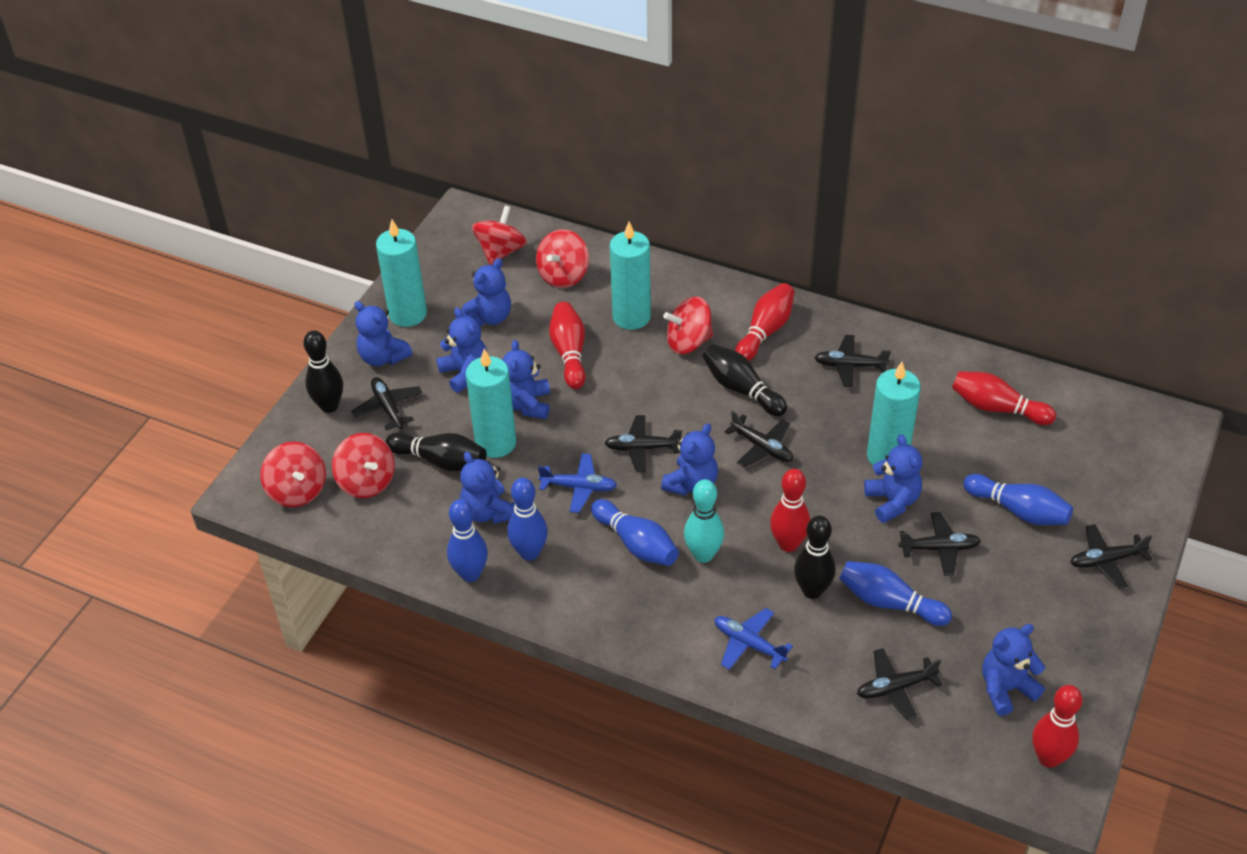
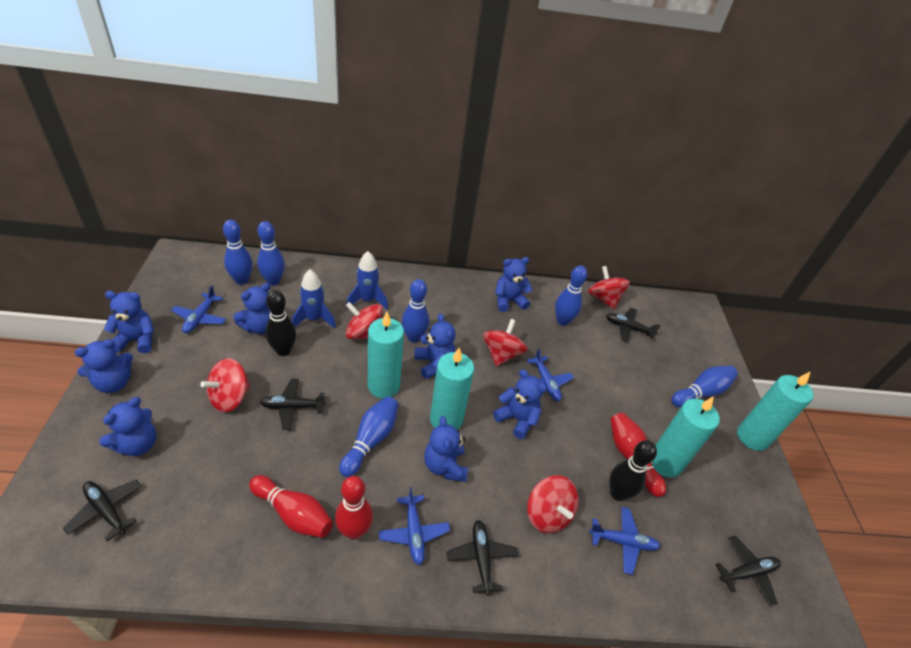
black bowling pin: [303,330,343,413] [386,432,486,471] [703,344,787,416] [794,515,835,599] = 4 -> [266,290,296,356] [609,440,657,501] = 2
black plane: [351,377,422,431] [605,415,682,472] [725,411,793,467] [814,335,891,387] [857,648,942,720] [898,512,981,576] [1070,524,1153,589] = 7 -> [63,480,142,541] [260,379,326,430] [446,520,518,596] [606,308,661,342] [715,536,781,607] = 5
blue bowling pin: [447,499,488,582] [507,478,548,561] [591,499,679,566] [839,561,952,626] [963,474,1073,525] = 5 -> [223,220,253,285] [257,221,285,286] [339,396,398,477] [402,279,429,343] [555,266,588,326] [672,365,738,407] = 6
blue plane: [538,453,617,513] [714,608,793,670] = 2 -> [171,285,226,333] [379,487,450,565] [527,349,574,402] [589,507,660,575] = 4
blue rocket: none = 0 -> [292,269,336,328] [346,251,388,309] = 2
red bowling pin: [549,302,586,389] [735,283,795,361] [770,469,810,552] [952,371,1056,425] [1032,685,1082,768] = 5 -> [249,475,333,538] [335,476,373,540] [610,413,666,497] = 3
turquoise bowling pin: [684,479,724,563] = 1 -> none = 0

